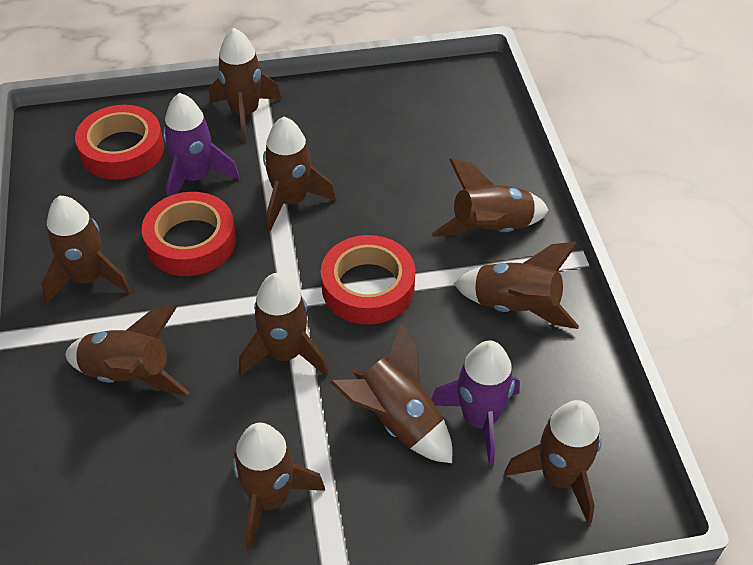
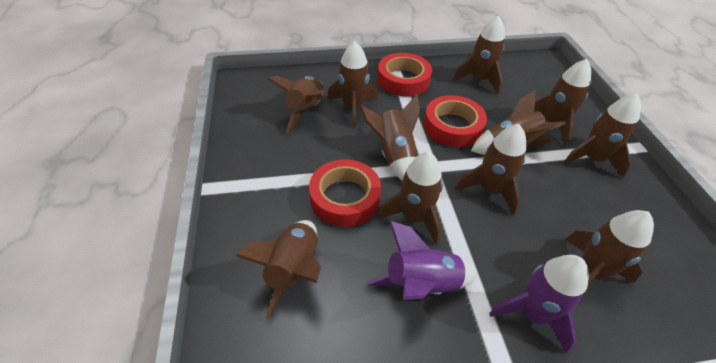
brown rocket: [42,196,131,303] [65,305,189,395] [209,28,281,142] [233,423,325,550] [239,273,329,377] [263,116,336,231] [330,323,452,463] [432,158,549,237] [454,242,579,329] [504,400,602,524] = 10 -> [235,220,321,319] [267,76,325,132] [327,41,378,127] [360,94,421,180] [377,152,443,245] [453,15,505,94] [456,124,527,216] [471,90,566,155] [535,59,591,145] [563,93,641,178] [565,210,654,287] = 11

